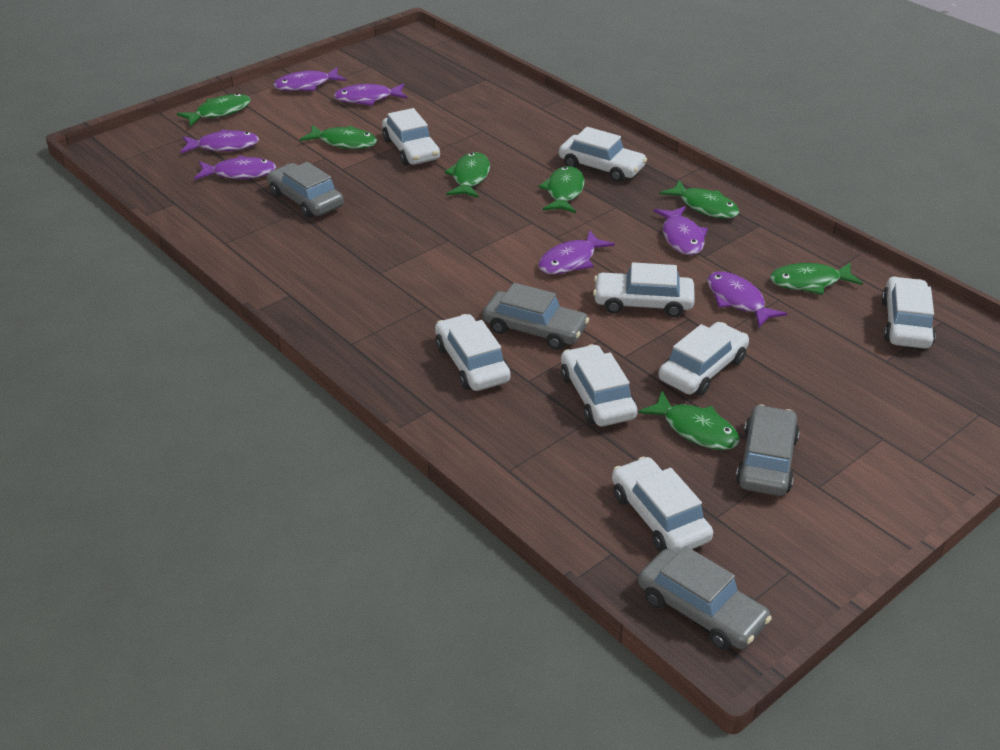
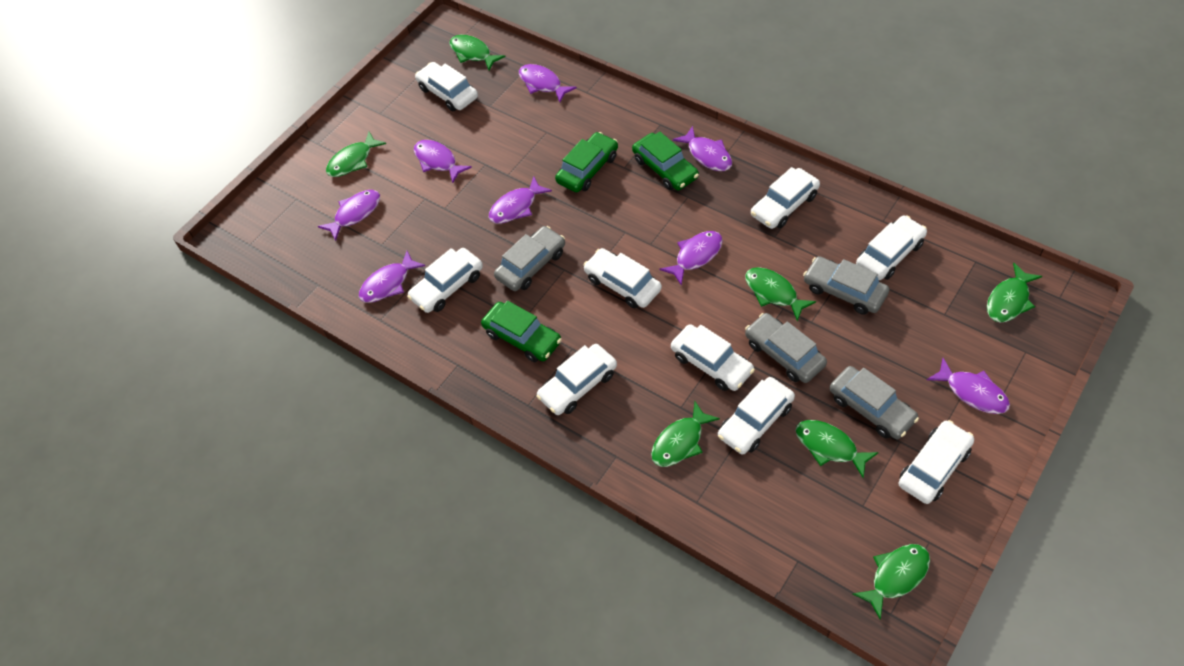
green car: none = 0 -> [481,301,562,362] [555,132,618,192] [632,131,699,190] = 3
purple fish: [180,129,259,153] [194,156,276,180] [274,67,346,91] [334,84,407,106] [538,230,615,275] [653,206,708,255] [707,271,787,327] = 7 -> [318,190,380,241] [359,251,425,303] [414,140,472,184] [489,177,552,224] [519,64,577,102] [660,231,723,286] [673,126,732,171] [927,358,1010,414] = 8
white car: [382,108,440,166] [435,314,511,391] [559,127,647,182] [561,344,638,426] [593,262,695,317] [612,457,713,554] [658,322,749,396] [881,276,936,349] = 8 -> [407,248,483,313] [415,62,478,111] [536,344,617,415] [583,248,662,308] [671,324,755,391] [718,377,795,454] [751,167,820,229] [856,215,927,280] [899,420,974,504] = 9

